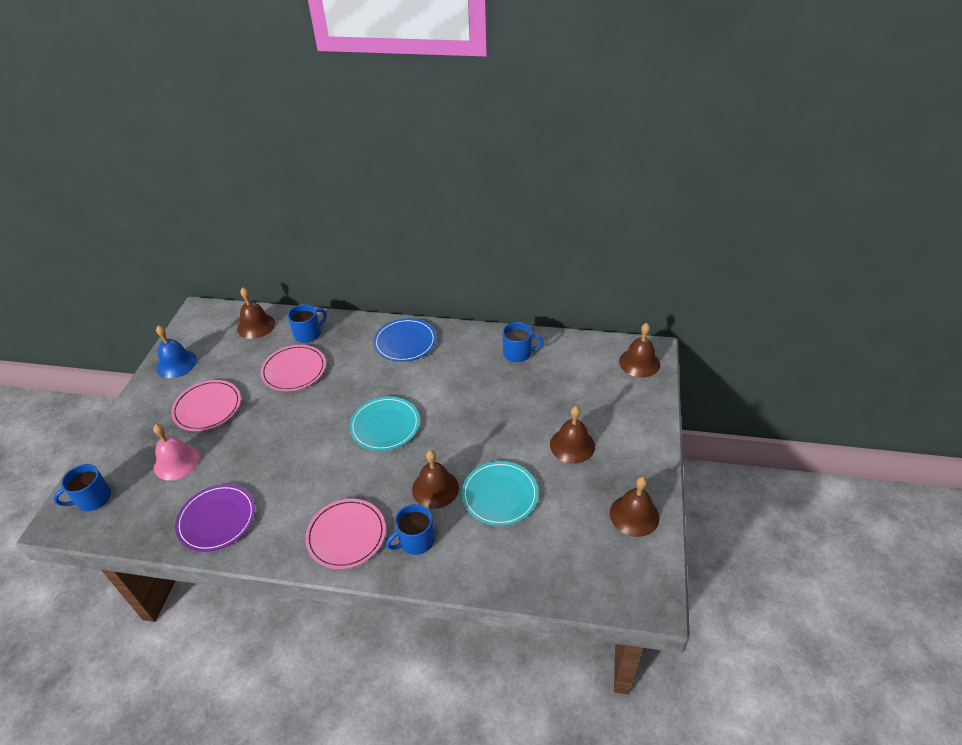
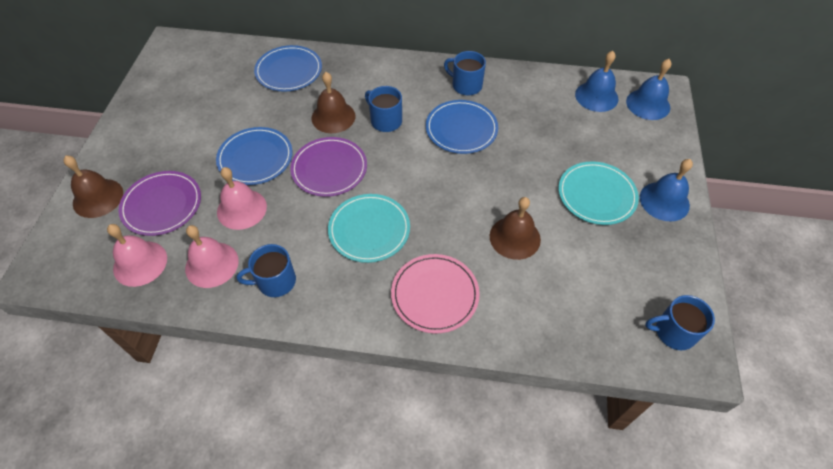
blue bell: [156,325,197,378] = 1 -> [575,51,618,112] [626,59,671,120] [640,159,693,222] = 3
blue plate: [373,318,436,362] = 1 -> [216,127,293,185] [254,45,322,92] [426,100,498,154] = 3
brown bell: [237,288,275,339] [412,450,459,509] [550,406,595,464] [610,477,659,537] [619,323,660,377] = 5 -> [63,156,123,218] [312,72,355,133] [490,197,541,260] = 3
pink bell: [153,424,200,481] = 1 -> [107,224,167,287] [185,225,239,288] [217,167,267,230] = 3
pink plate: [171,380,241,431] [260,345,326,391] [305,499,386,569] = 3 -> [391,254,480,333] = 1
purple plate: [175,484,255,552] = 1 -> [119,171,201,236] [290,137,367,197] = 2

